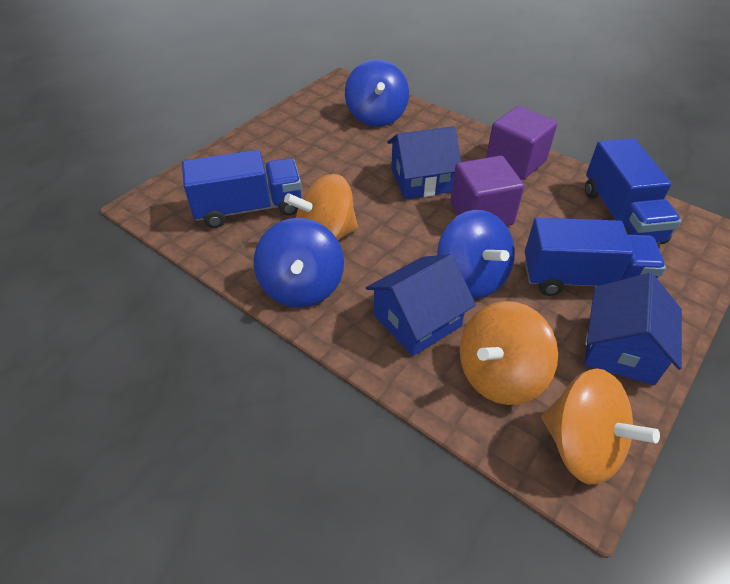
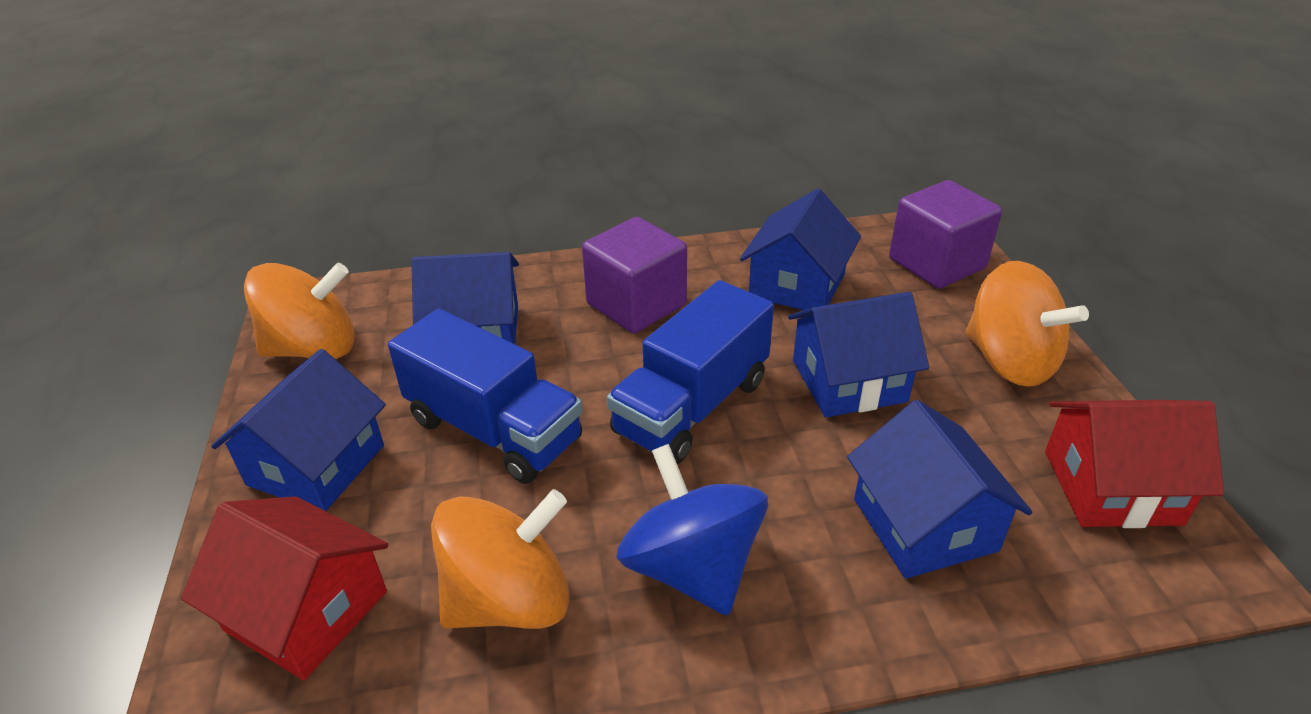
blue house: [366,254,476,356] [387,126,461,199] [584,273,682,385] = 3 -> [211,349,386,511] [411,252,519,344] [740,189,861,310] [788,292,929,417] [847,400,1032,579] = 5
blue spinning top: [254,218,344,307] [345,59,409,127] [437,210,515,298] = 3 -> [616,444,768,615] = 1
blue truck: [182,150,302,228] [525,218,666,296] [585,138,681,244] = 3 -> [388,309,583,484] [607,280,774,464] = 2
red house: none = 0 -> [181,496,388,680] [1045,400,1224,528] = 2

